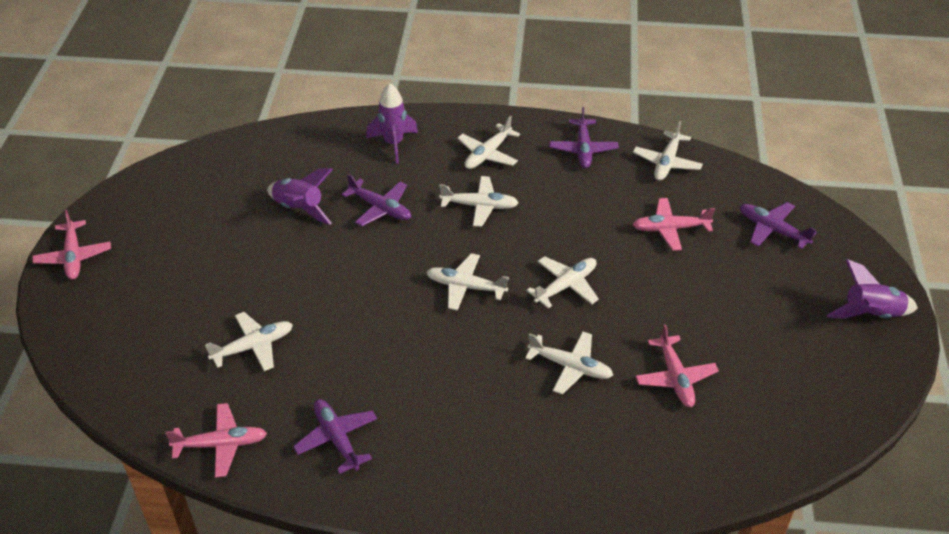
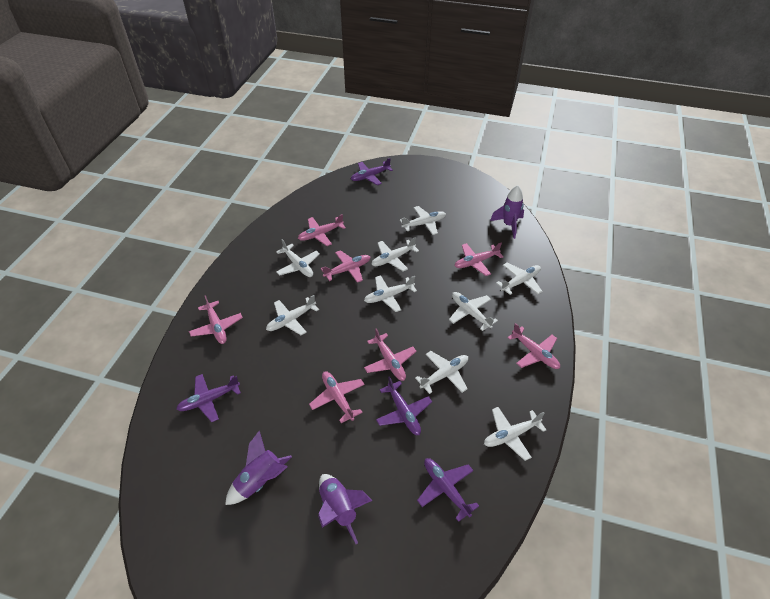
pink plane: [33,210,111,280] [165,403,267,478] [632,198,715,251] [635,324,719,407] = 4 -> [189,295,243,344] [298,214,346,246] [309,371,364,423] [321,250,370,283] [364,328,416,381] [455,243,503,276] [507,323,560,369] = 7
white plane: [205,312,293,371] [427,253,509,311] [439,176,518,227] [457,116,520,169] [525,331,613,395] [527,256,599,308] [633,121,703,181] = 7 -> [266,295,319,335] [276,239,320,277] [364,275,417,312] [371,237,419,272] [400,206,446,235] [415,351,468,394] [449,292,498,331] [484,407,546,461] [496,262,543,295] = 9

